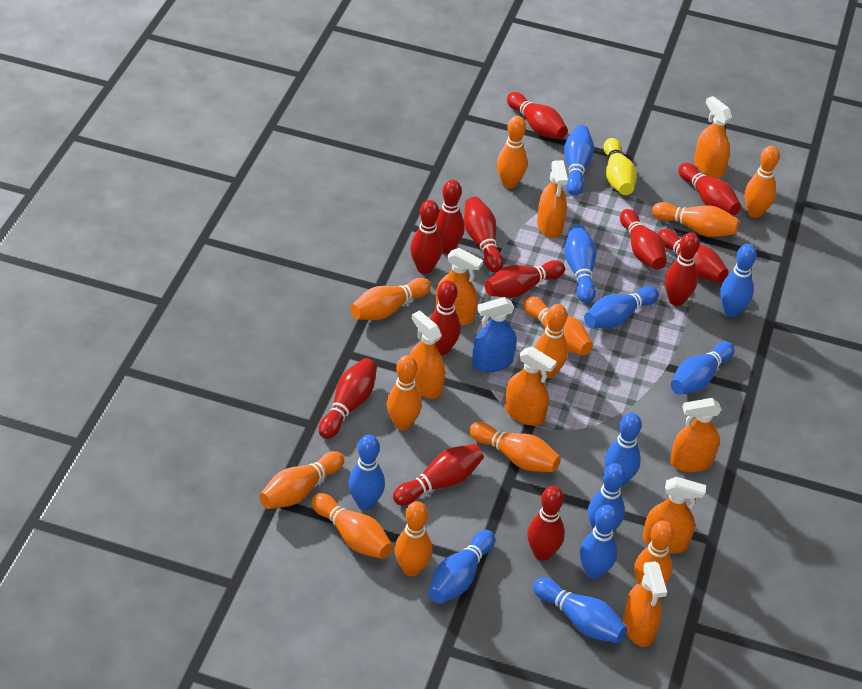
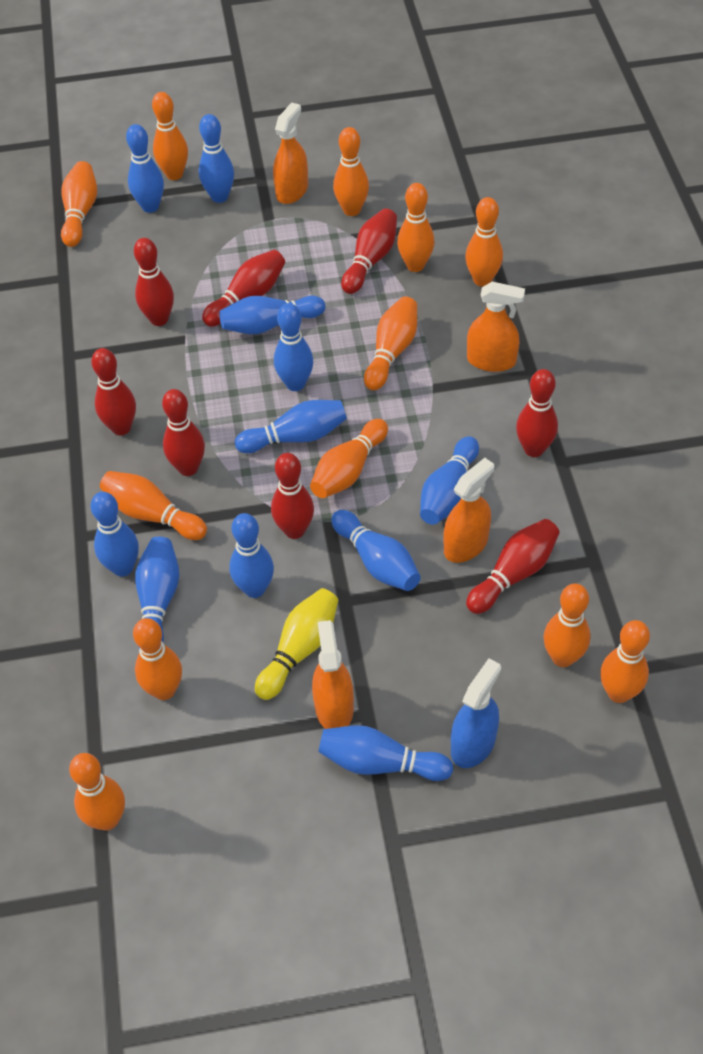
orange spray bottle: [410,311,445,399] [436,248,483,325] [505,347,557,426] [537,160,568,238] [623,561,667,647] [643,477,706,554] [670,398,722,472] [694,96,732,178] = 8 -> [273,102,308,204] [312,620,354,729] [443,458,494,563] [467,282,525,372] = 4
red bowling pin: [318,358,377,439] [393,444,484,505] [410,200,443,274] [430,280,461,355] [436,180,465,254] [464,197,503,272] [485,260,565,298] [507,92,568,139] [527,486,565,561] [620,209,667,270] [658,229,728,283] [665,233,700,306] [678,163,741,216] = 13 -> [91,348,136,435] [134,238,174,326] [162,389,205,476] [202,250,285,327] [271,453,314,539] [341,209,397,294] [466,519,560,614] [516,369,558,457] = 8

